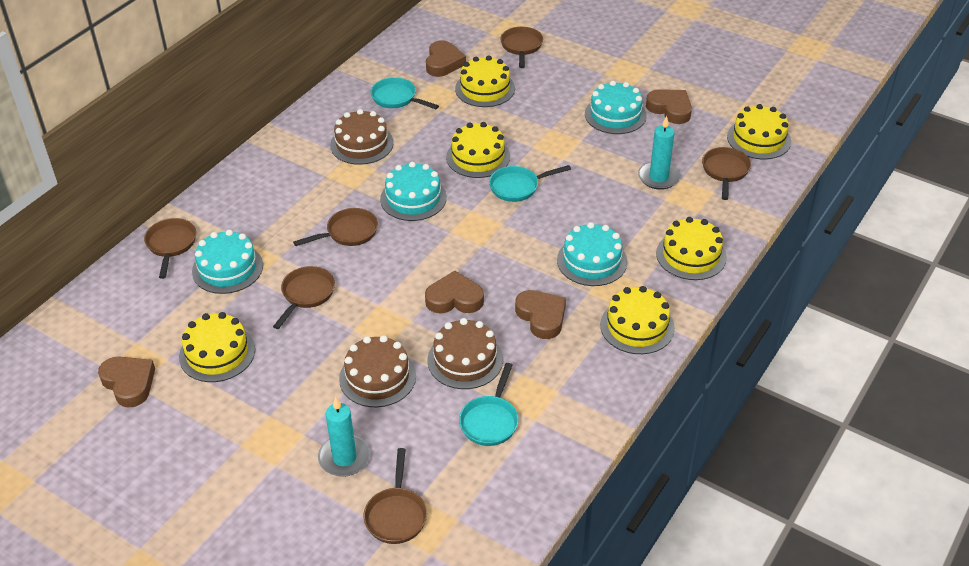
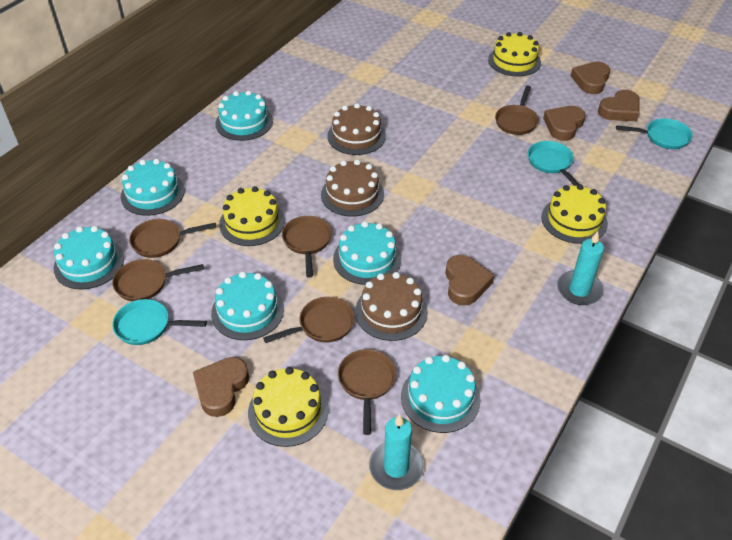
turquoise cake: [192,230,263,294] [380,162,447,221] [557,222,627,286] [585,81,647,134] = 4 -> [54,226,124,289] [121,159,185,216] [211,272,284,340] [215,91,273,141] [333,221,401,285] [401,355,481,433] = 6
yellow cake: [179,312,255,382] [446,122,510,178] [455,56,515,107] [600,286,675,354] [656,217,727,280] [727,104,791,159] = 6 -> [219,186,285,246] [248,367,329,447] [488,32,541,77] [541,184,608,244] = 4

